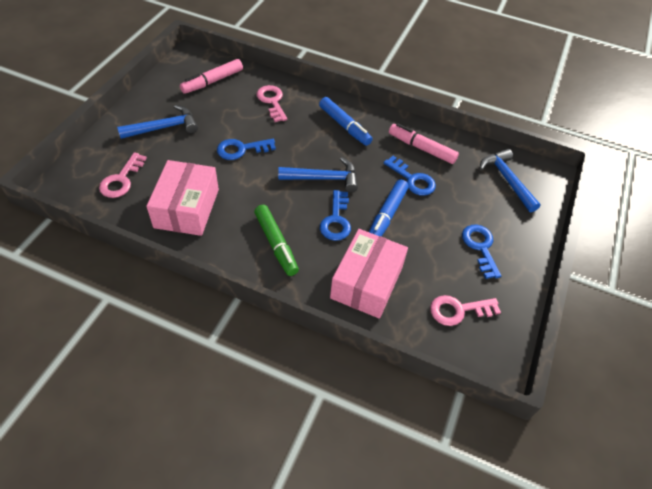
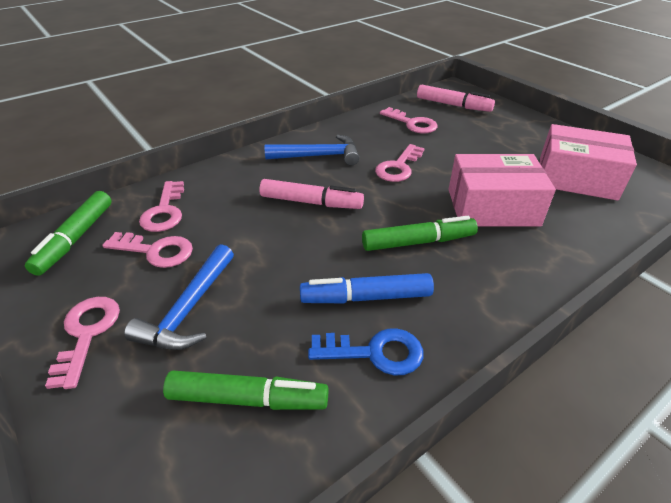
blue hammer: [117,105,198,139] [278,158,358,192] [480,149,541,212] = 3 -> [124,244,234,350] [265,135,359,166] = 2
blue key: [217,139,276,160] [320,190,351,241] [384,156,436,196] [462,225,501,279] = 4 -> [308,328,423,375] = 1
blue marker: [319,97,373,146] [369,180,409,237] = 2 -> [300,273,434,303] = 1
green marker: [254,205,299,276] = 1 -> [25,191,112,276] [163,371,329,410] [362,216,478,251] = 3
pink key: [99,152,147,198] [257,85,287,122] [430,295,501,326] = 3 -> [45,297,120,389] [102,232,193,268] [139,181,184,232] [375,144,425,182] [380,107,438,133] = 5

